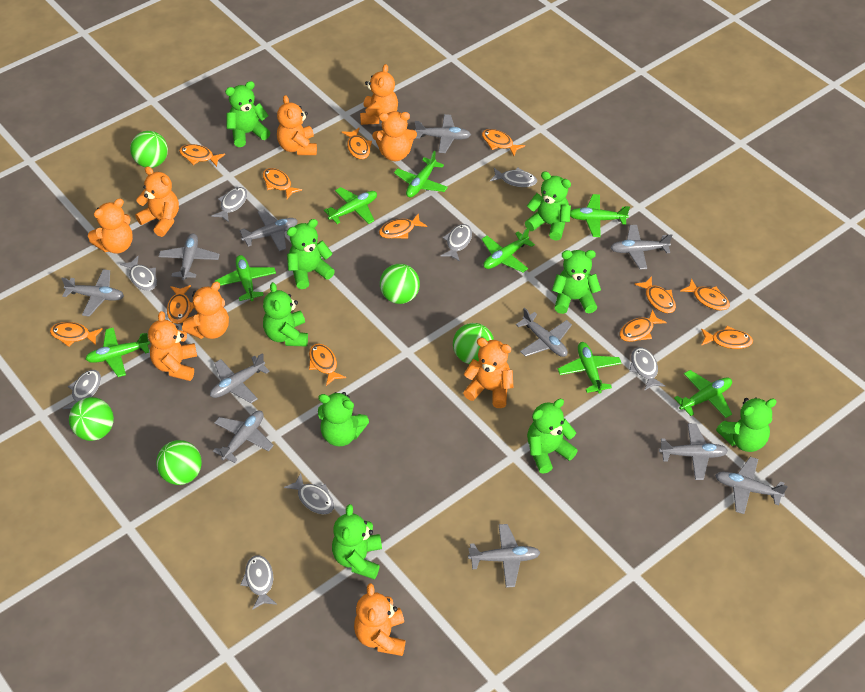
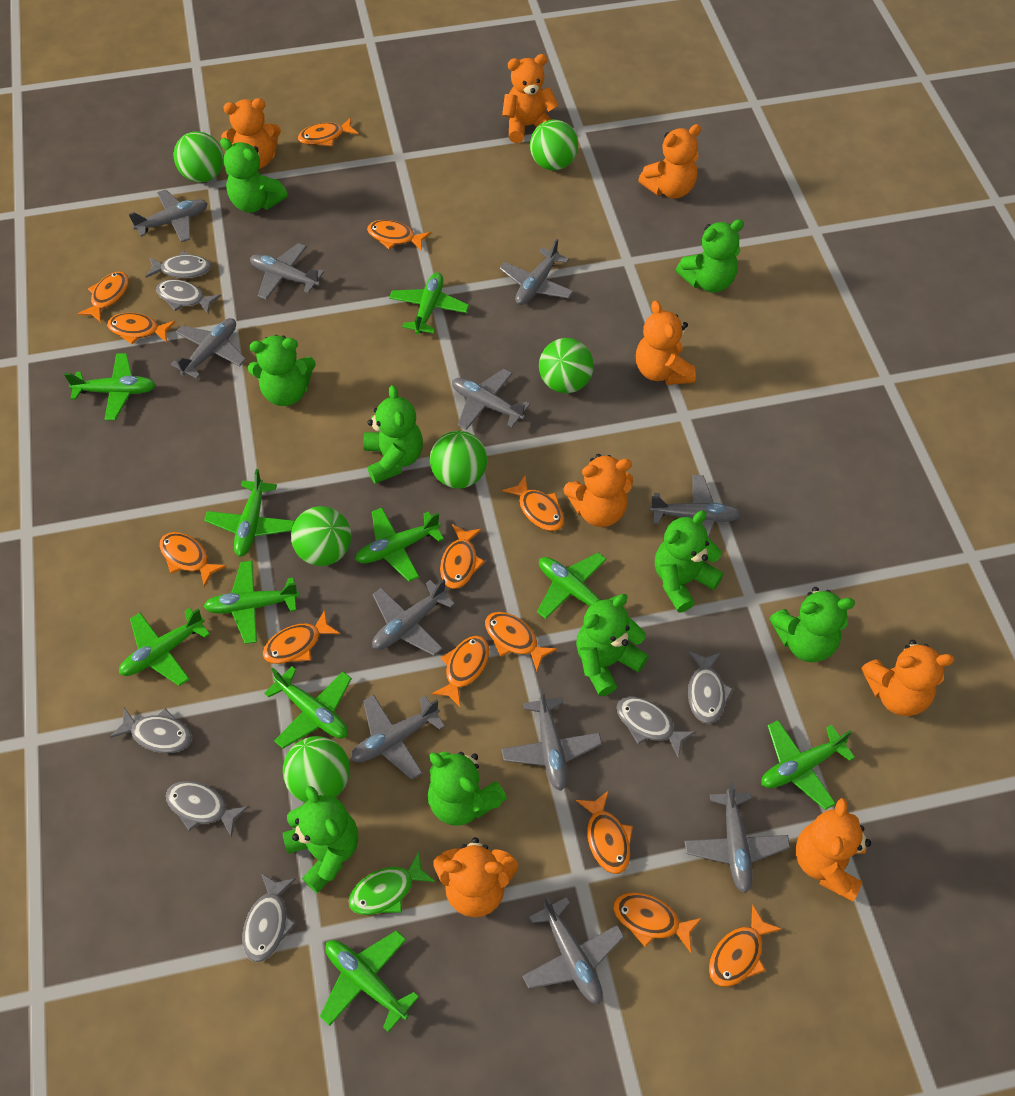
green ball: [69,397,114,441] [130,131,168,168] [156,440,202,485] [380,264,420,304] [453,323,494,364] = 5 -> [174,131,224,182] [283,736,350,802] [291,506,351,566] [430,431,487,489] [530,120,578,170] [539,338,594,393] = 6
green fish: none = 0 -> [349,852,435,915] = 1
green plane: [85,327,150,377] [215,255,276,301] [324,187,377,224] [394,151,448,198] [482,228,535,273] [558,342,622,394] [570,194,630,237] [674,370,732,418] = 8 -> [64,353,156,420] [119,608,210,686] [203,561,299,644] [204,469,295,557] [264,666,352,749] [320,930,419,1032] [355,508,444,582] [389,272,469,334] [537,553,616,619] [761,720,855,810] = 10
grey fish: [62,370,101,409] [120,256,157,291] [211,187,247,222] [240,555,277,610] [284,473,334,514] [440,224,472,262] [490,167,537,187] [629,347,665,391] = 8 -> [110,708,192,753] [145,251,211,278] [156,279,221,314] [166,781,249,838] [242,873,296,962] [617,697,696,757] [688,652,733,724] = 7
orange fish: [50,322,103,347] [167,285,194,324] [179,144,225,167] [262,168,302,199] [309,344,346,386] [342,128,372,160] [379,213,427,239] [482,129,525,156] [619,309,667,342] [634,276,676,313] [680,278,730,311] [701,326,753,349] = 12 -> [77,272,129,322] [107,313,175,344] [159,532,227,587] [262,610,340,664] [298,117,358,146] [367,220,431,251] [431,636,489,708] [440,524,485,589] [485,612,557,671] [502,474,564,531] [576,791,633,874] [613,892,702,953] [709,905,782,987] = 13
orange teddy bear: [88,198,133,254] [135,167,179,237] [148,311,197,381] [182,282,229,339] [277,95,317,155] [354,583,405,656] [360,64,398,125] [372,111,417,161] [463,338,514,408] = 9 -> [221,98,281,169] [433,837,518,917] [502,54,559,143] [564,454,633,527] [636,301,696,385] [638,124,701,199] [796,798,871,901] [861,640,954,716] = 8

